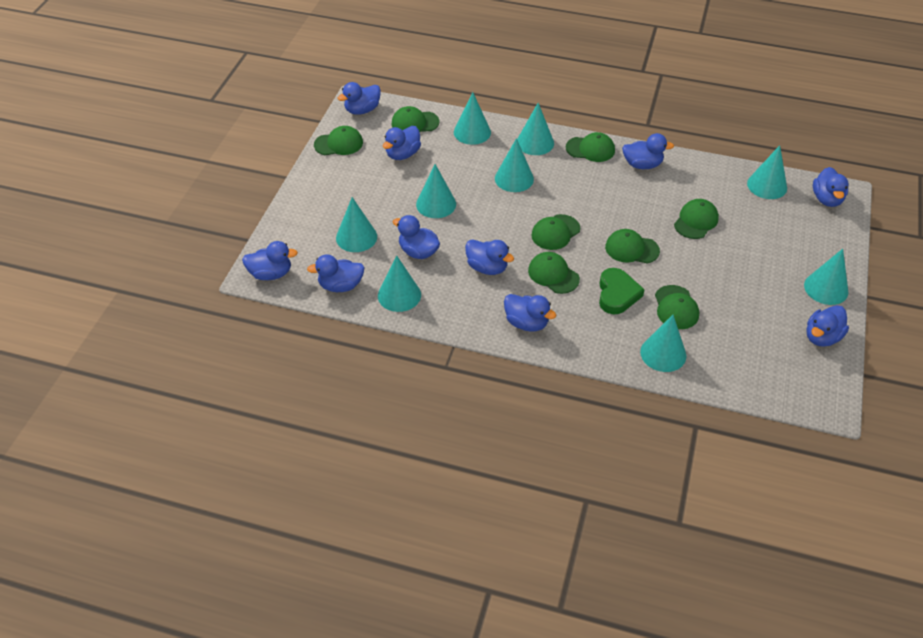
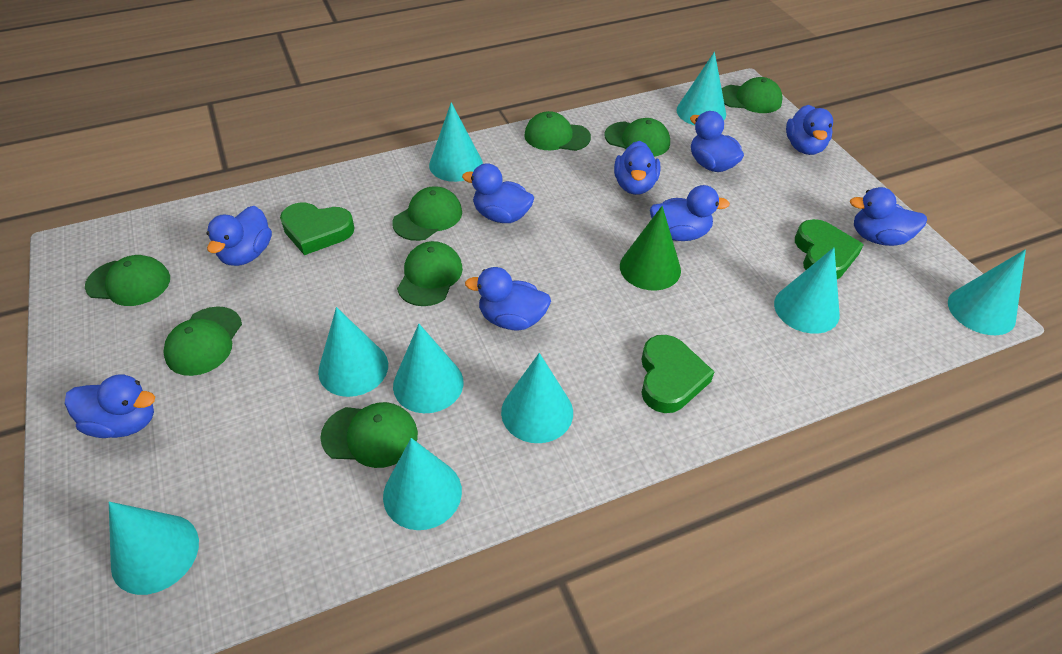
blue duck: [242,241,298,280] [307,254,365,292] [338,82,381,115] [383,126,421,160] [393,215,440,259] [465,239,514,275] [504,294,556,332] [622,133,674,169] [806,305,849,347] [813,167,849,207] = 10 -> [65,374,155,438] [206,206,272,266] [462,163,534,223] [465,267,551,331] [614,141,661,195] [650,185,730,241] [690,111,744,172] [786,105,833,155] [849,187,927,246] = 9
green cone: none = 0 -> [620,206,681,291] = 1
green heart: [599,268,645,314] = 1 -> [280,203,355,255] [641,335,714,413] [795,219,864,279] = 3

